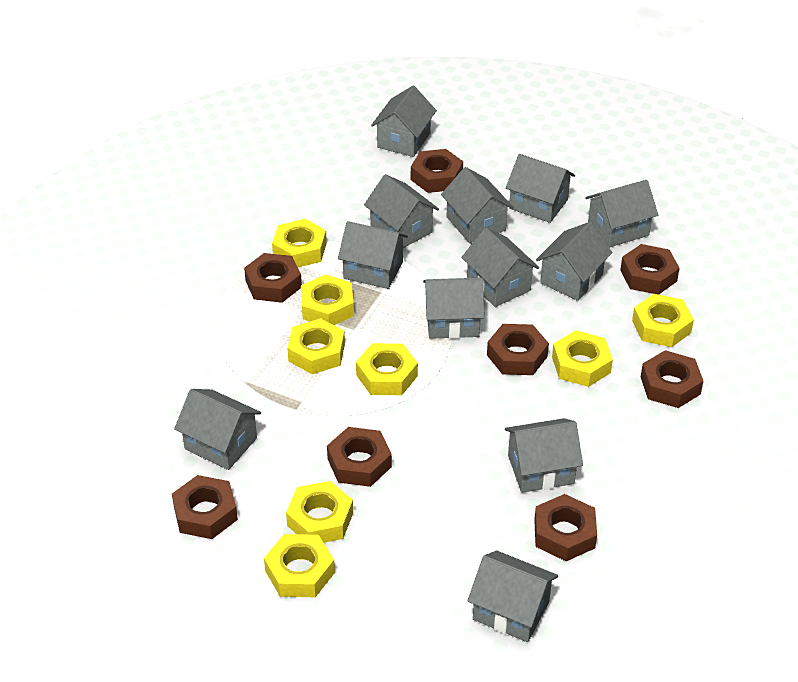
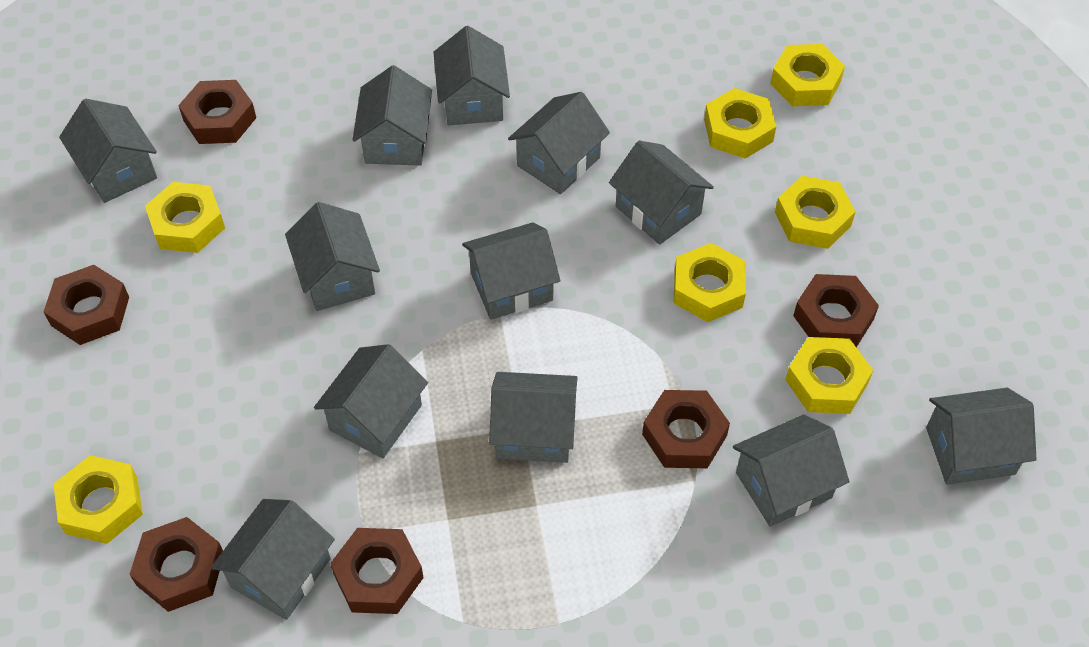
brown nut: [172,475,238,539] [244,253,302,303] [327,427,392,487] [411,149,463,193] [487,324,549,375] [534,494,597,561] [620,244,680,295] [641,350,703,408] = 8 -> [44,265,129,345] [129,517,223,612] [178,80,256,144] [330,528,424,614] [642,390,730,468] [793,274,879,347] = 6
yellow nut: [264,534,335,597] [272,219,327,267] [286,481,353,543] [287,318,345,374] [301,274,354,325] [356,343,418,395] [552,330,613,387] [632,294,694,347] = 8 -> [54,455,143,544] [145,182,225,253] [674,243,746,322] [704,88,776,159] [770,44,845,106] [775,176,856,249] [785,337,873,414] = 7

